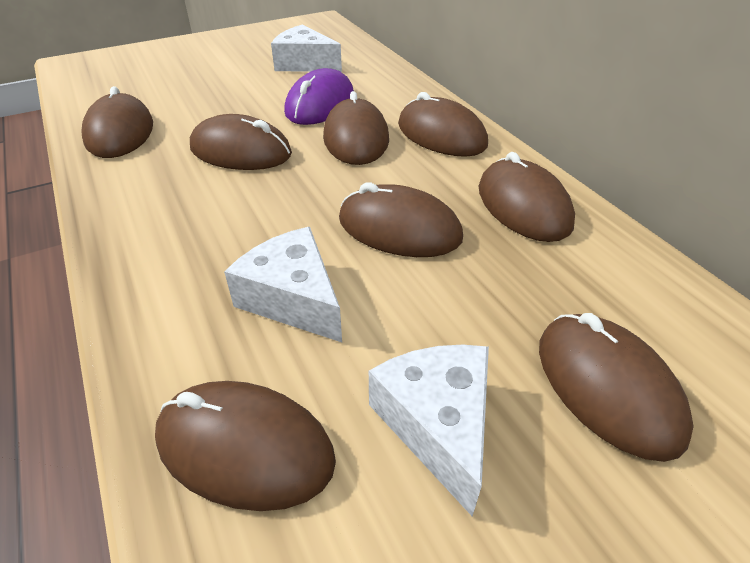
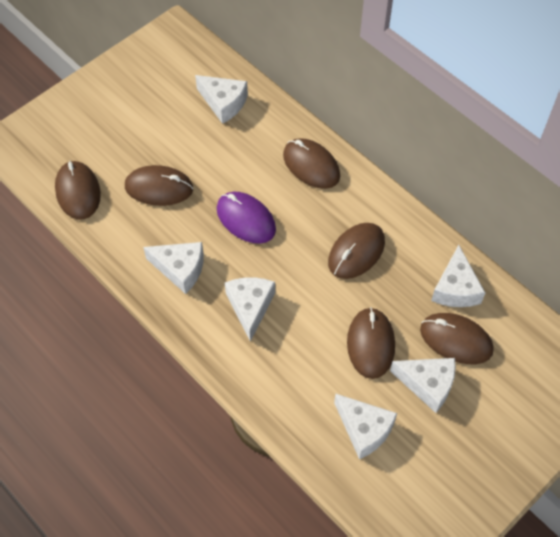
brown mouse: [81,86,153,158] [155,381,336,511] [190,114,292,170] [323,91,389,165] [339,182,463,257] [398,92,488,157] [479,152,575,242] [539,313,694,462] = 8 -> [55,161,101,220] [125,165,193,206] [283,138,340,189] [328,223,385,279] [347,307,395,379] [420,313,494,364] = 6
white cheese: [224,227,342,342] [271,25,342,72] [369,345,489,517] = 3 -> [143,242,204,294] [195,75,248,124] [225,277,275,342] [334,393,397,459] [390,358,456,413] [431,245,485,307] = 6

